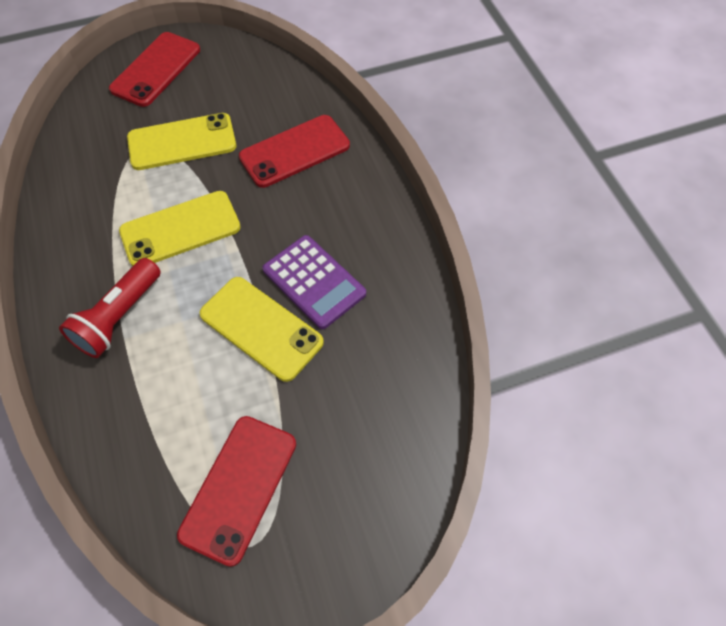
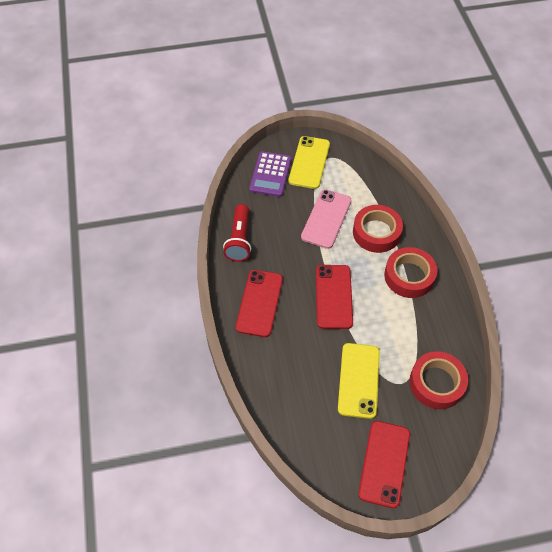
pink phone: none = 0 -> [301,189,351,249] = 1
red tape: none = 0 -> [353,205,403,253] [384,247,437,298] [409,351,468,409] = 3
yellow phone: [119,191,241,266] [127,113,236,170] [200,277,324,382] = 3 -> [289,136,330,189] [338,343,380,419] = 2

